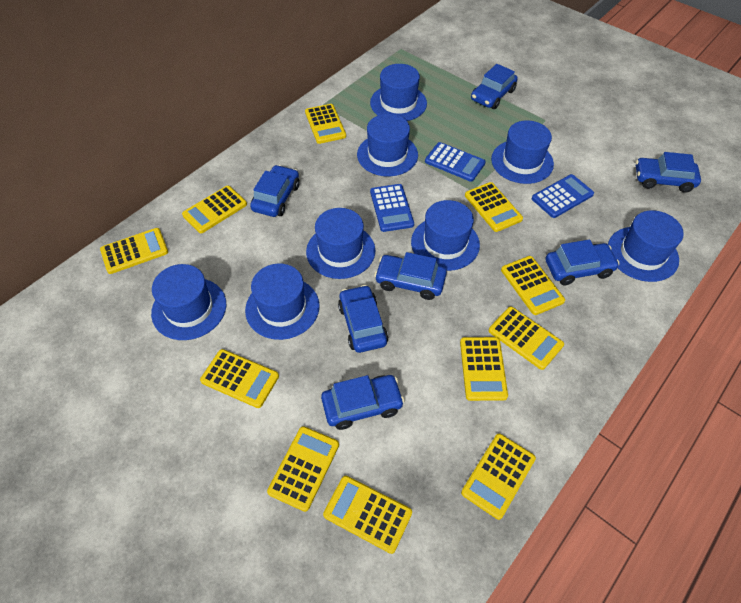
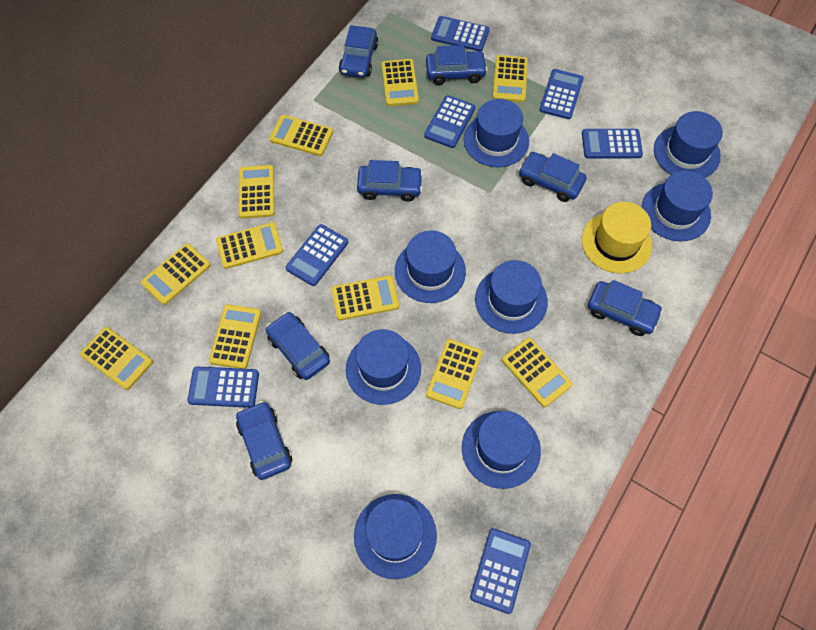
blue calculator: [370,184,414,232] [425,142,486,182] [532,174,594,218] = 3 -> [187,367,259,408] [286,224,348,286] [424,95,475,148] [431,16,489,51] [470,528,531,614] [539,69,584,119] [582,129,643,159] = 7
yellow hat: none = 0 -> [582,202,652,274] = 1

